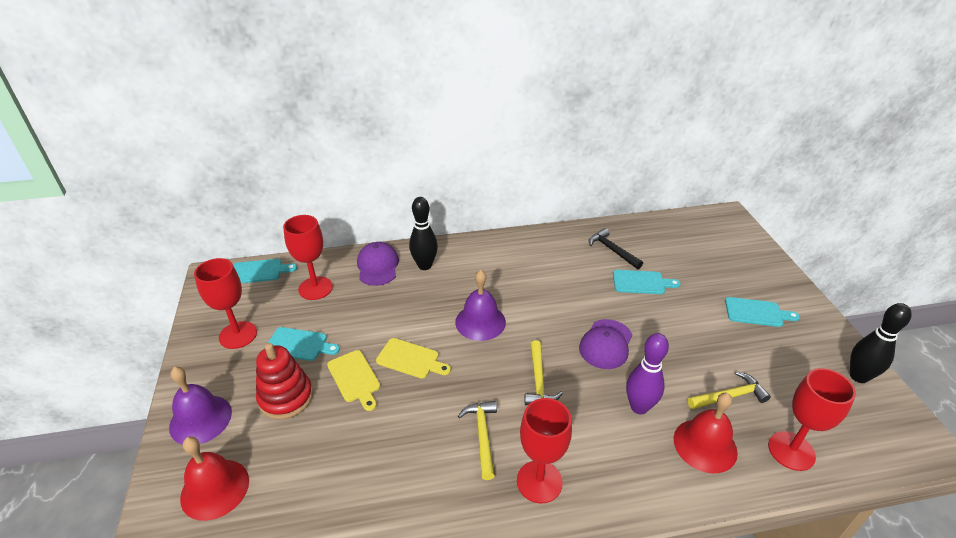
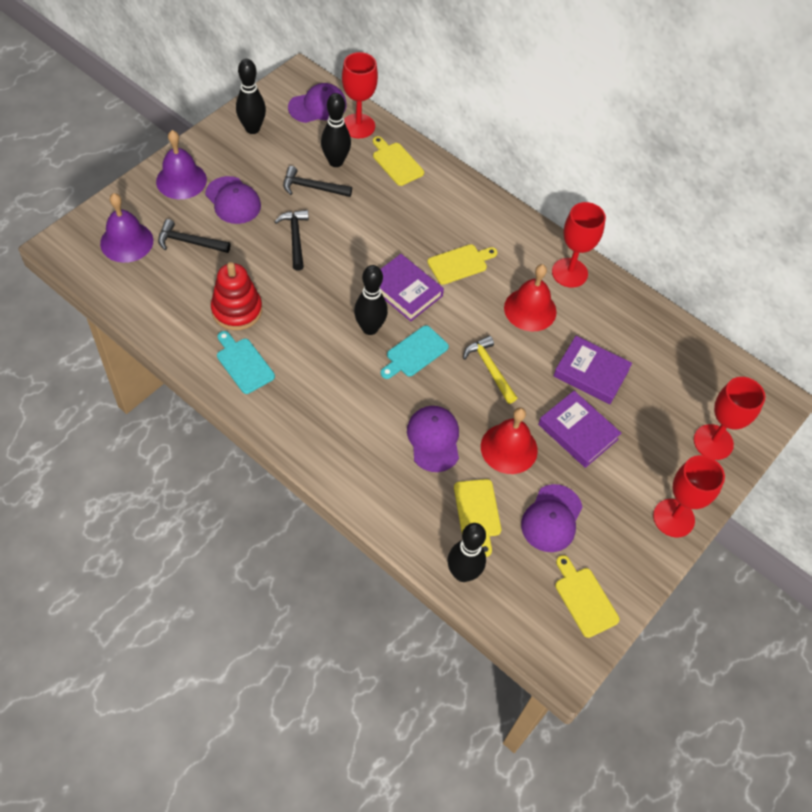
black bowling pin: [409,197,438,270] [850,303,912,383] = 2 -> [236,59,266,134] [321,93,351,167] [354,265,388,335] [448,523,486,582] = 4
black hammer: [589,228,643,269] = 1 -> [158,219,231,253] [275,210,309,271] [283,166,352,197] = 3
purple book: none = 0 -> [380,254,444,321] [538,391,621,468] [553,336,632,404] = 3
purple bowling pin: [626,333,669,414] = 1 -> none = 0
purple cap: [357,242,399,286] [579,319,632,369] = 2 -> [205,176,261,224] [288,83,347,123] [407,406,459,472] [521,484,583,552] = 4
turquoise cutting board: [233,259,297,283] [264,327,340,361] [613,270,680,294] [725,297,800,327] = 4 -> [217,331,275,394] [381,325,449,379] = 2
yellow cutting board: [327,350,380,411] [376,338,451,379] = 2 -> [373,136,424,186] [427,244,497,285] [454,479,501,557] [555,555,620,638] = 4
yellow hammer: [458,401,497,480] [524,340,563,405] [688,372,771,409] = 3 -> [463,336,517,404] = 1

